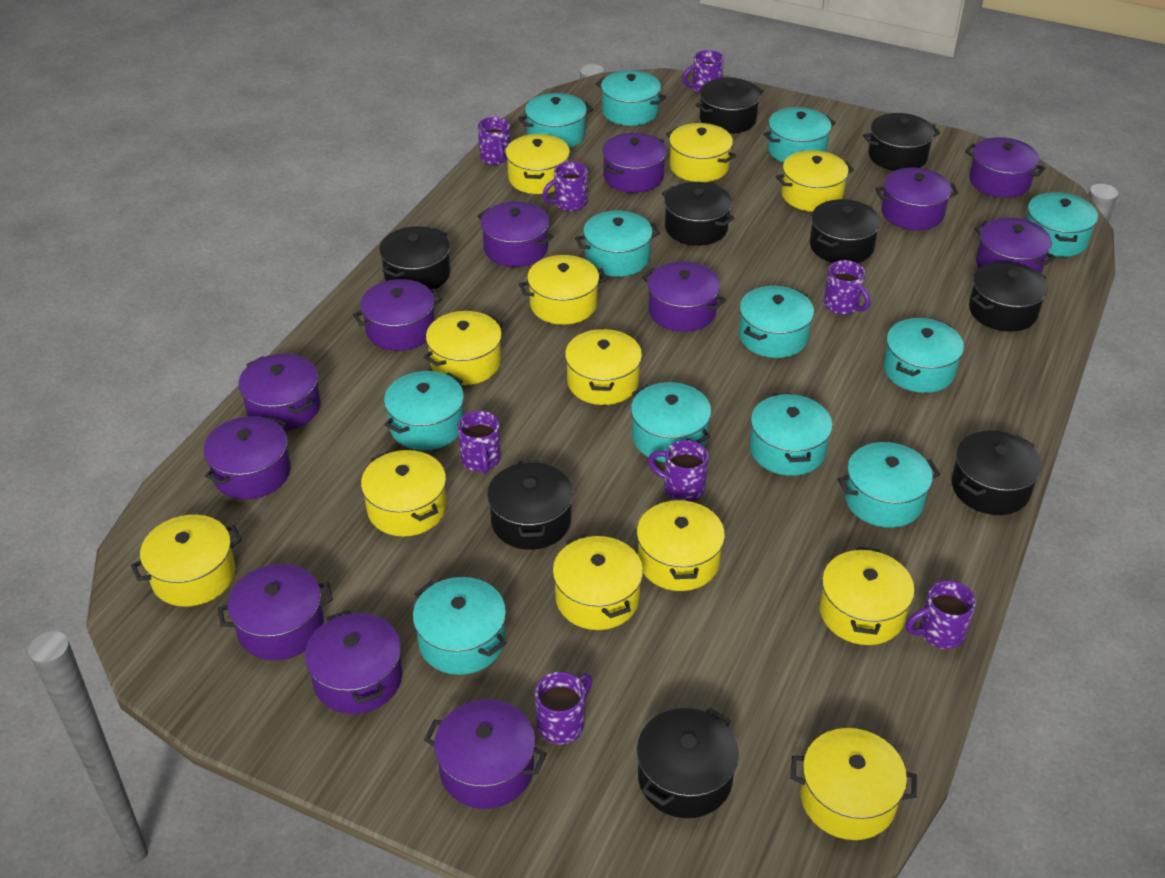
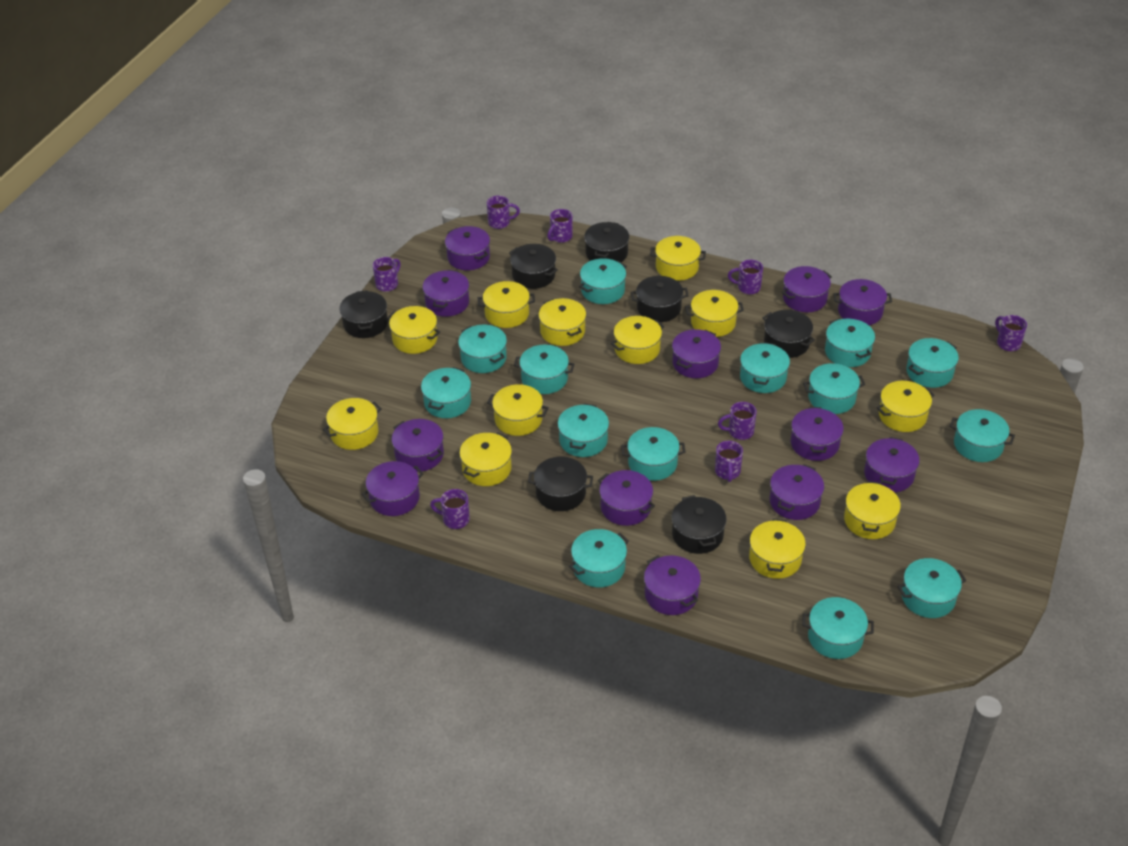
black pot: [379,226,450,290] [487,460,573,550] [637,708,739,818] [662,182,735,246] [696,78,763,134] [810,199,881,263] [863,113,940,171] [951,431,1042,515] [969,261,1048,332] = 9 -> [339,290,388,338] [509,244,558,289] [528,457,593,511] [584,222,630,262] [631,276,689,322] [672,495,727,554] [762,310,815,358] = 7
turquoise pot: [384,371,464,450] [413,577,507,675] [519,93,593,148] [575,211,660,277] [596,70,666,126] [631,382,711,462] [739,286,814,358] [750,393,833,476] [763,107,835,163] [838,442,940,528] [883,318,964,393] [1026,192,1098,257] = 12 -> [421,367,471,418] [458,325,507,373] [514,345,574,394] [558,403,609,457] [569,529,629,587] [579,258,627,304] [621,427,685,481] [740,342,790,393] [802,597,874,659] [803,363,865,414] [825,318,875,367] [897,558,967,618] [906,338,959,388] [950,409,1015,462] = 14

